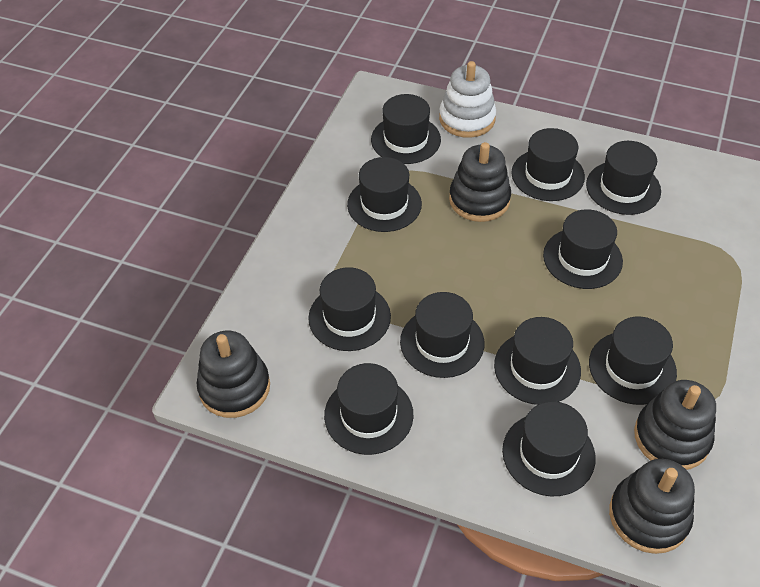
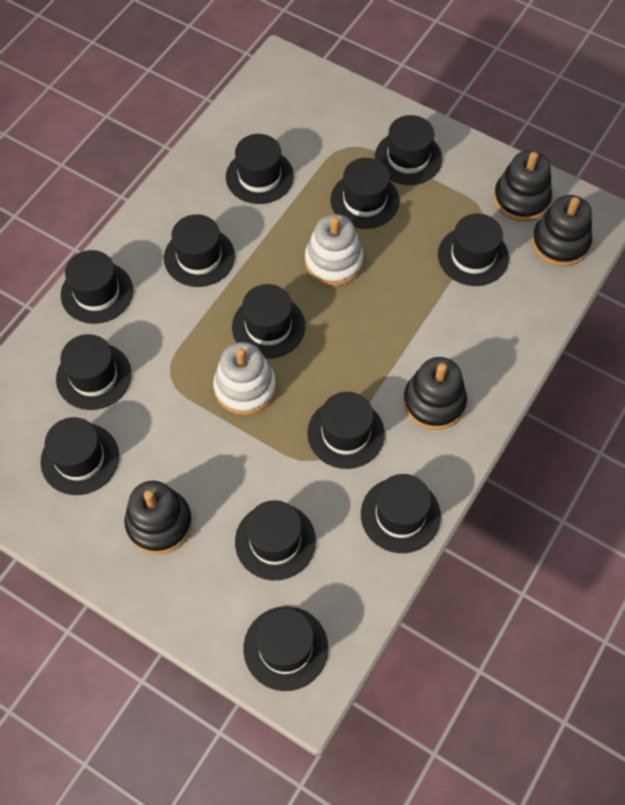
black hat: [308,267,391,351] [324,363,413,455] [347,157,422,232] [371,94,441,164] [400,292,485,378] [494,317,581,405] [502,401,596,496] [511,128,585,201] [543,209,623,289] [586,141,661,215] [589,317,677,405] = 11 -> [40,417,119,495] [56,334,132,410] [61,250,133,324] [164,214,235,287] [226,134,294,204] [232,284,305,359] [235,500,316,580] [243,606,328,691] [307,392,385,469] [330,158,399,229] [361,474,441,553] [375,115,442,185] [438,214,509,286] = 13
white stacking toy: [439,61,496,138] = 1 -> [213,342,276,415] [305,214,364,286] = 2

